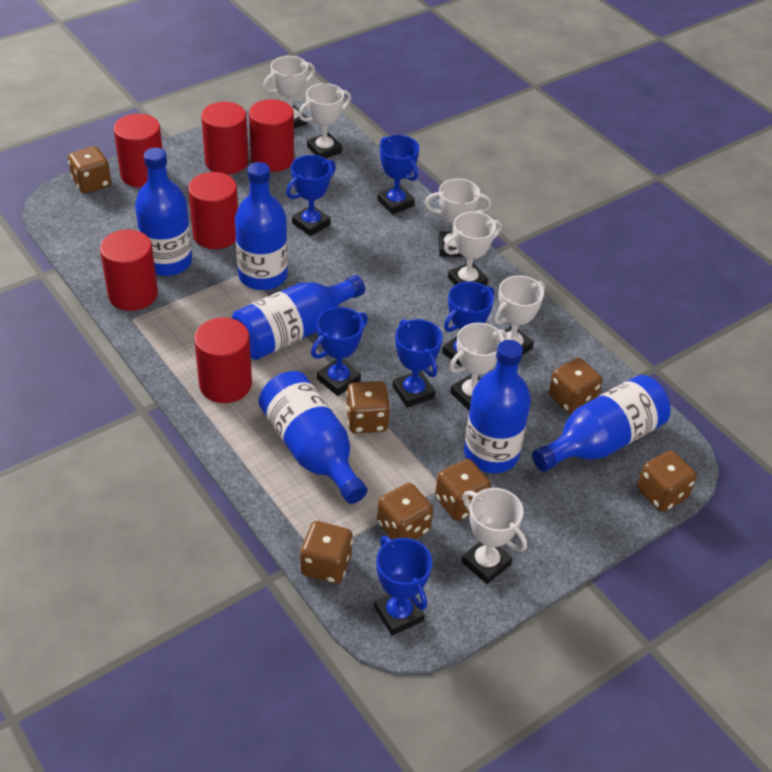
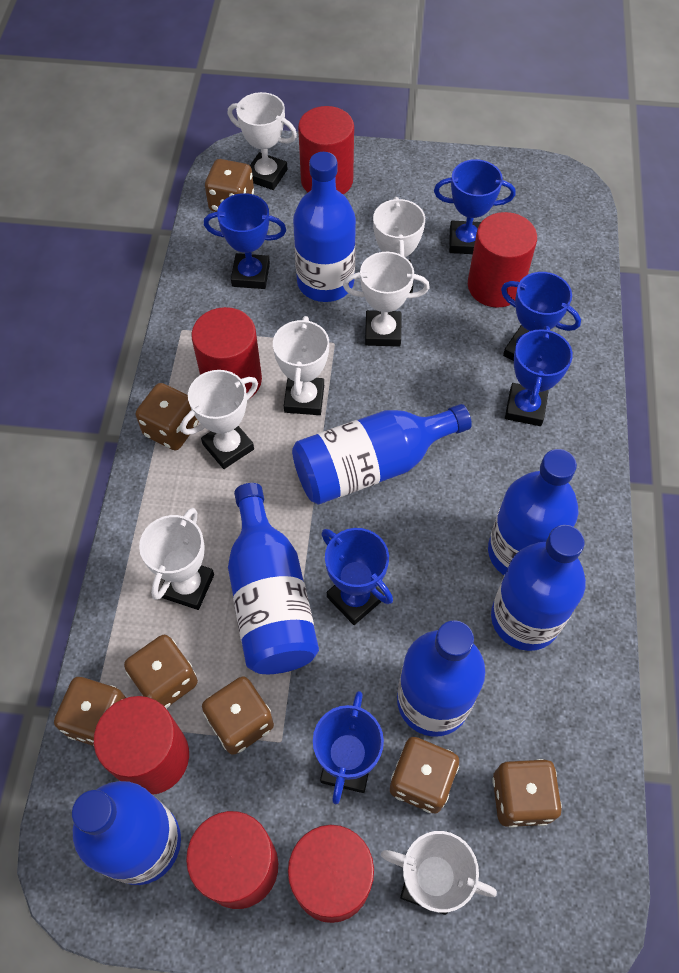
blue bottle: [135,148,192,276] [231,275,365,360] [235,162,288,290] [259,371,367,504] [464,340,531,473] [532,375,670,472] = 6 -> [72,781,181,885] [228,483,319,674] [292,404,472,505] [293,152,356,302] [397,620,485,737] [488,449,578,575] [491,525,586,651] = 7

